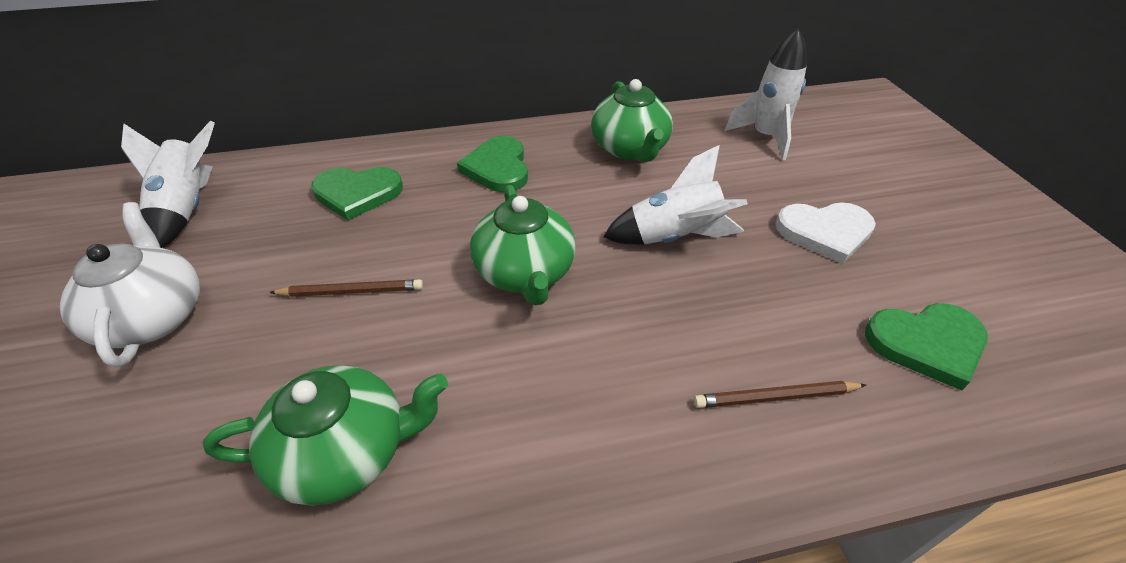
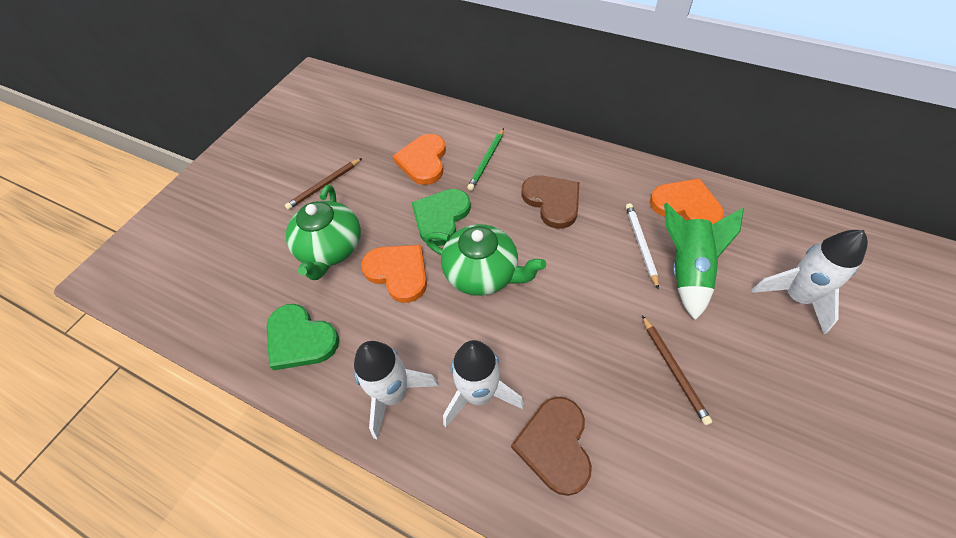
brown heart: none = 0 -> [511,397,592,496] [522,175,579,229] = 2
green heart: [311,167,403,221] [457,136,528,192] [865,303,988,391] = 3 -> [267,304,339,370] [411,189,471,246] = 2
green pencil: none = 0 -> [467,128,504,191] = 1
green rocket: none = 0 -> [664,203,744,320] = 1
green teapot: [203,365,448,506] [470,185,576,305] [591,79,673,162] = 3 -> [286,185,361,280] [425,224,546,296] = 2
orange heart: none = 0 -> [361,245,427,303] [393,134,446,185] [650,178,724,224] = 3
white heart: [775,202,876,264] = 1 -> none = 0
white pencil: none = 0 -> [626,203,659,290] = 1
white teapot: [60,202,200,368] = 1 -> none = 0

